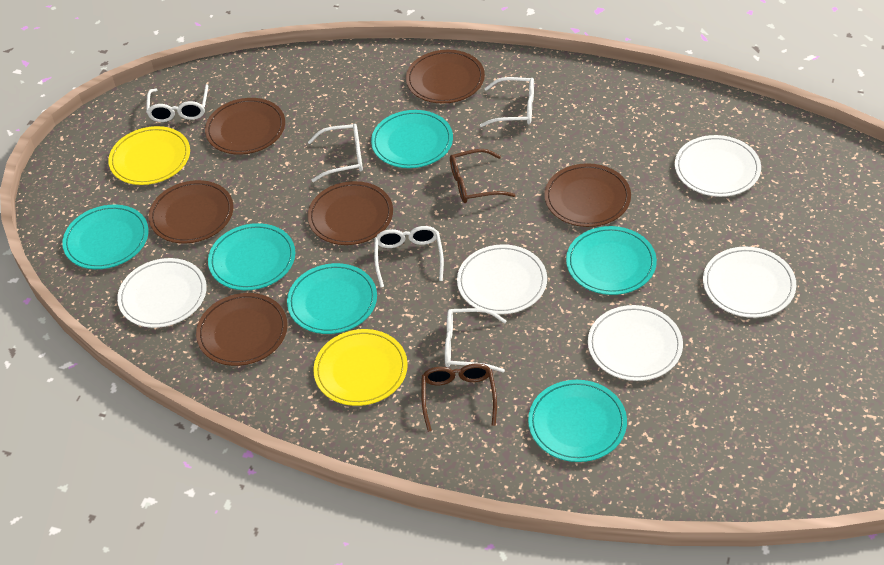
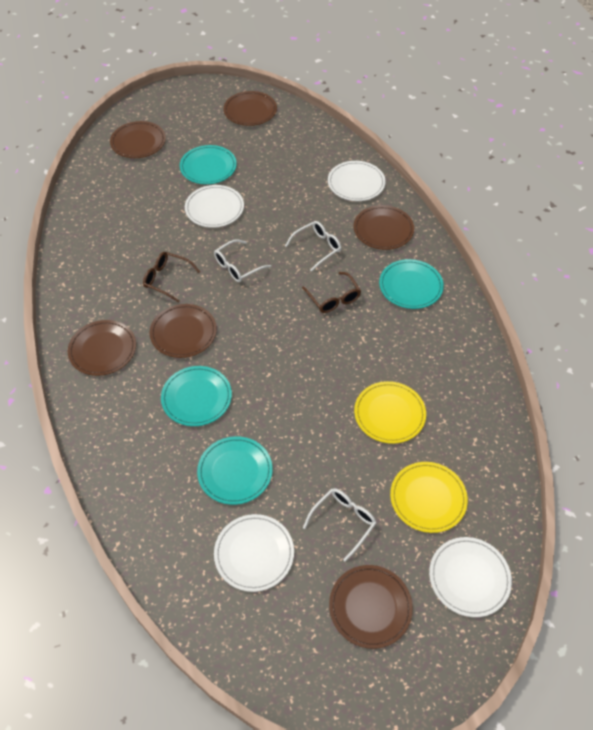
turquoise plate: [62,205,148,269] [208,223,295,290] [287,263,377,334] [371,110,453,168] [528,380,627,462] [566,226,657,295] = 6 -> [161,366,232,426] [180,145,237,184] [197,436,273,505] [379,259,444,309] = 4
white glasses: [146,84,208,122] [308,124,363,182] [374,226,444,287] [445,308,507,372] [480,77,534,127] = 5 -> [214,239,271,282] [285,221,341,272] [303,488,376,562] = 3
white plate: [117,258,207,328] [457,244,547,314] [588,305,683,381] [675,135,761,197] [703,247,796,318] = 5 -> [185,185,244,228] [214,514,294,592] [328,161,386,201] [429,537,512,617] = 4

